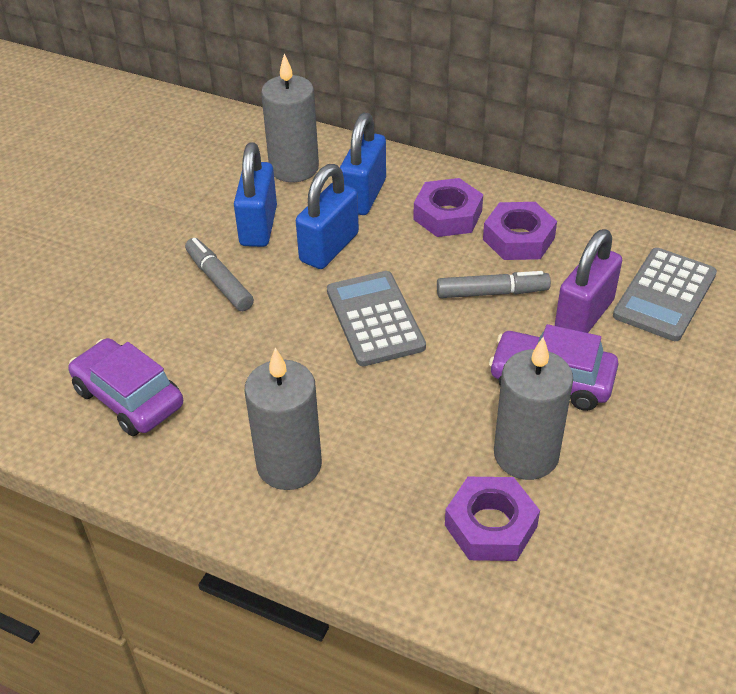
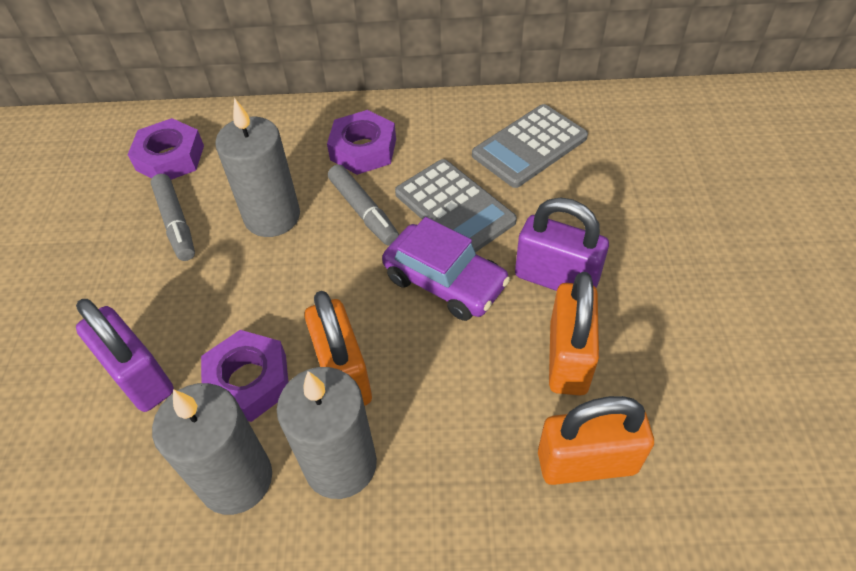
blue padlock: [234,142,277,247] [296,164,359,269] [340,113,386,215] = 3 -> none = 0
orange padlock: none = 0 -> [304,291,372,406] [538,396,654,485] [549,272,599,396] = 3
purple car: [69,338,183,436] [489,324,618,411] = 2 -> [382,217,510,321] = 1
purple padlock: [555,229,622,333] = 1 -> [76,299,174,412] [515,198,609,291] = 2

